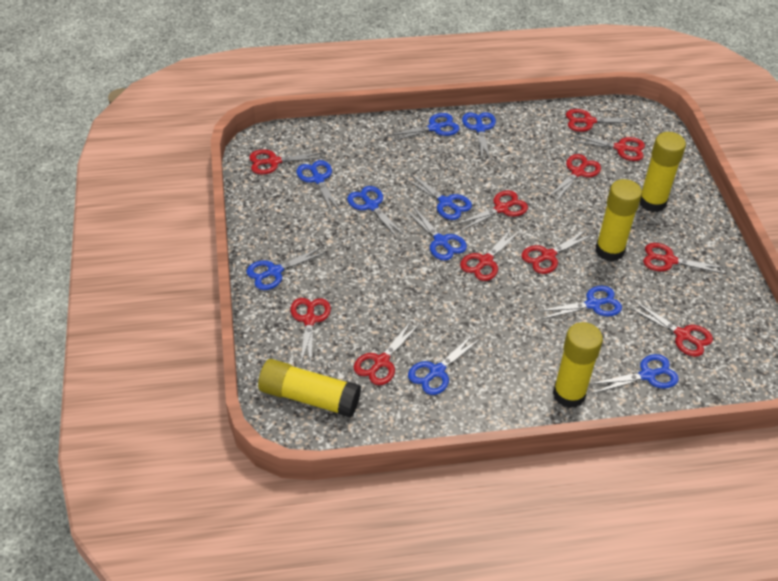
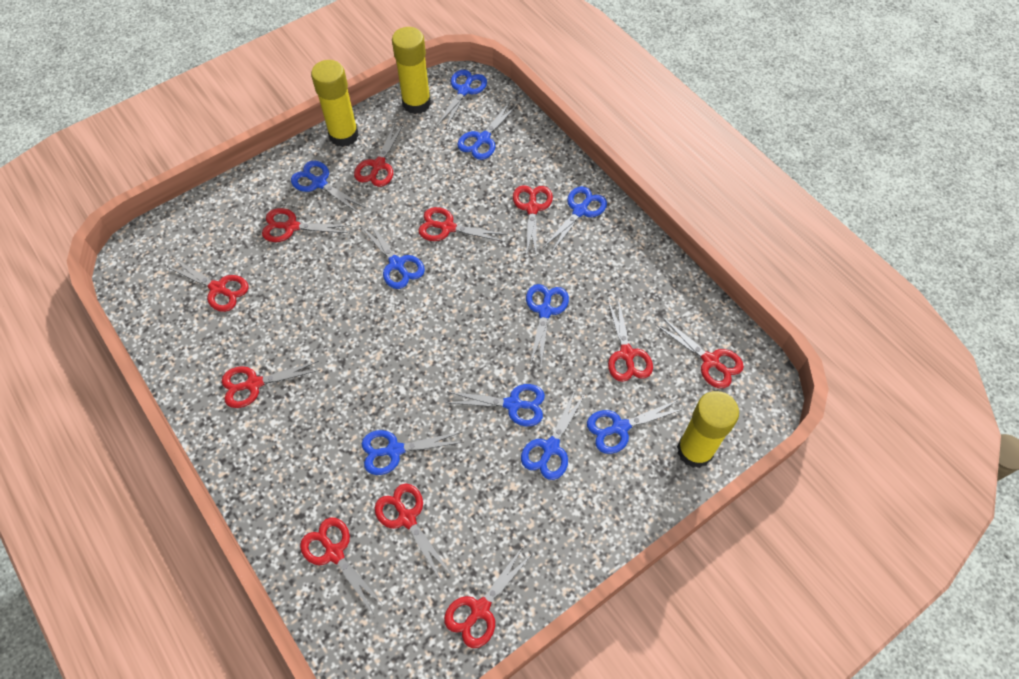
yellow glue stick: [258,359,361,418] [553,322,603,408] [595,179,642,262] [640,132,686,212] = 4 -> [311,60,359,147] [392,27,431,114] [677,391,739,468] = 3

